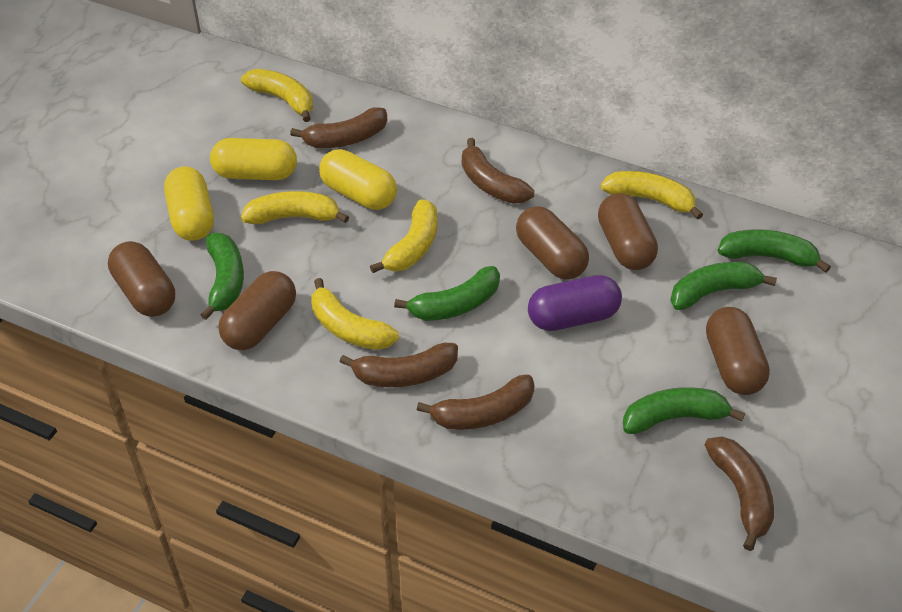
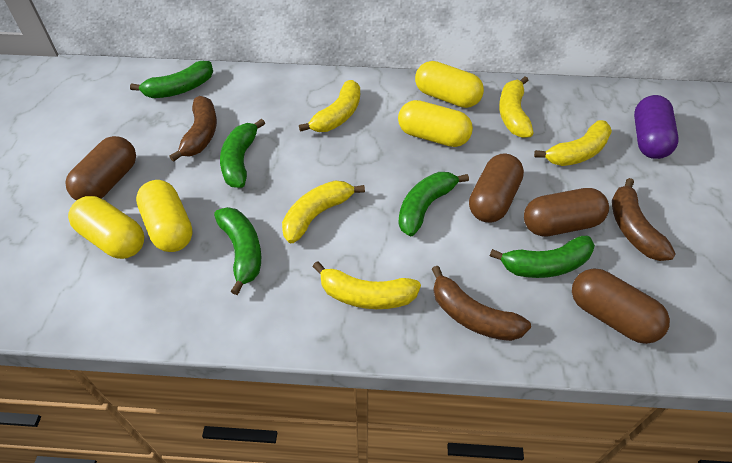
brown banana: [290,107,387,148] [340,343,458,387] [417,374,535,430] [462,138,534,204] [704,437,774,551] = 5 -> [169,96,217,162] [432,266,531,341] [612,178,675,261] = 3
brown capsule: [108,241,175,317] [218,271,296,350] [516,206,589,279] [598,193,658,270] [706,307,770,395] = 5 -> [66,136,136,201] [469,154,524,222] [524,188,609,237] [572,268,670,344] = 4
yellow capsule: [164,166,214,241] [210,138,297,180] [319,149,397,210] = 3 -> [68,196,144,259] [136,180,193,252] [398,100,473,147] [415,61,484,108] = 4

